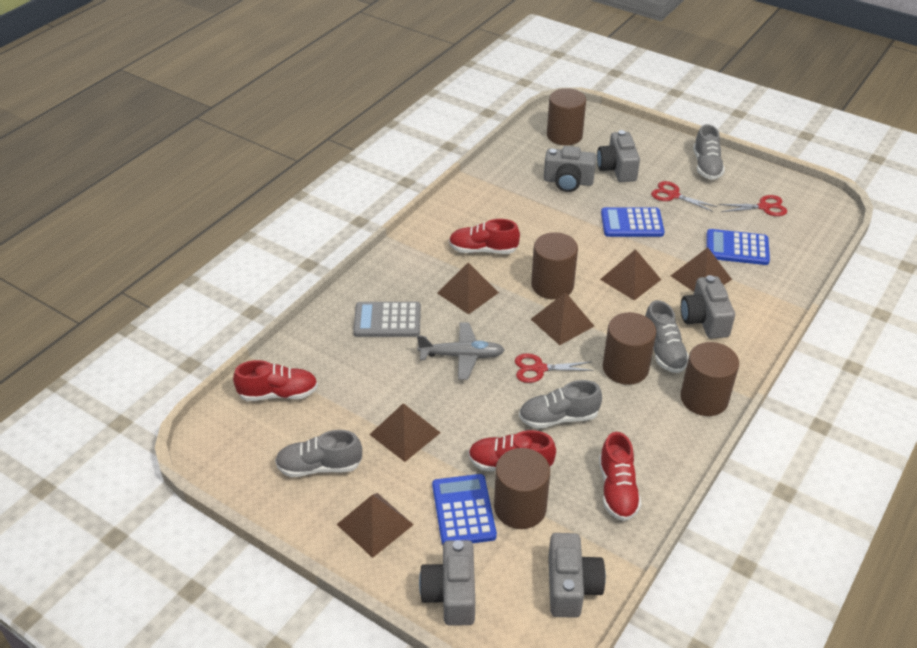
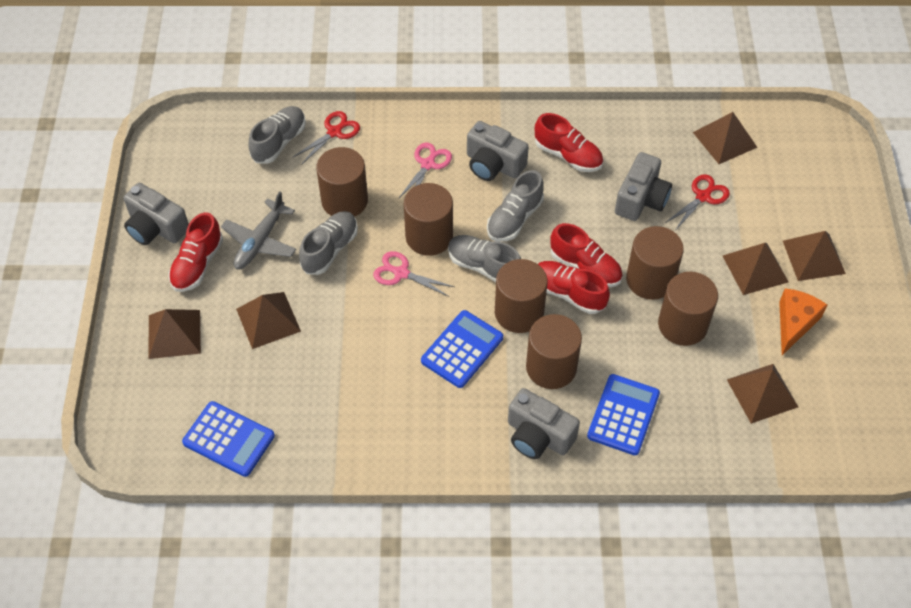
brown cylinder: [494,448,550,529] [531,232,578,299] [547,88,586,145] [603,312,656,385] [680,342,739,416] = 5 -> [316,147,368,217] [404,183,453,256] [495,259,548,333] [526,314,582,389] [626,226,684,300] [658,272,718,346] = 6
grey calculator: [353,302,421,337] = 1 -> none = 0
grey camera: [419,540,475,626] [544,146,596,192] [548,533,606,618] [597,130,640,182] [681,275,735,339] = 5 -> [124,183,189,245] [467,121,529,181] [508,388,580,459] [615,152,672,221] = 4
orange cheese: none = 0 -> [779,288,827,355] = 1
pink scissors: none = 0 -> [373,251,454,297] [398,143,452,199] = 2
red scissors: [515,353,594,383] [651,181,718,212] [719,195,787,216] = 3 -> [292,111,360,165] [665,174,730,231] = 2

